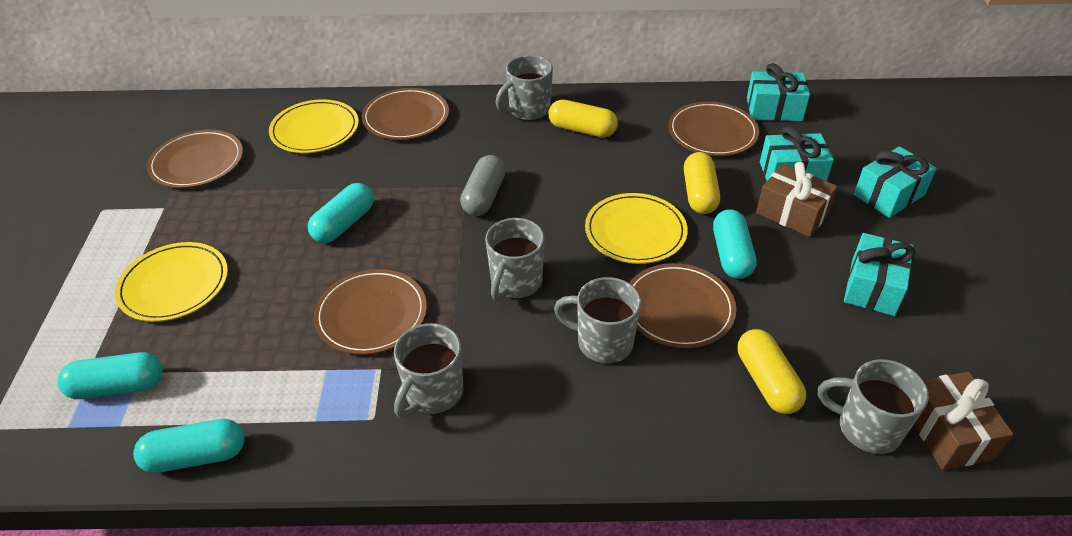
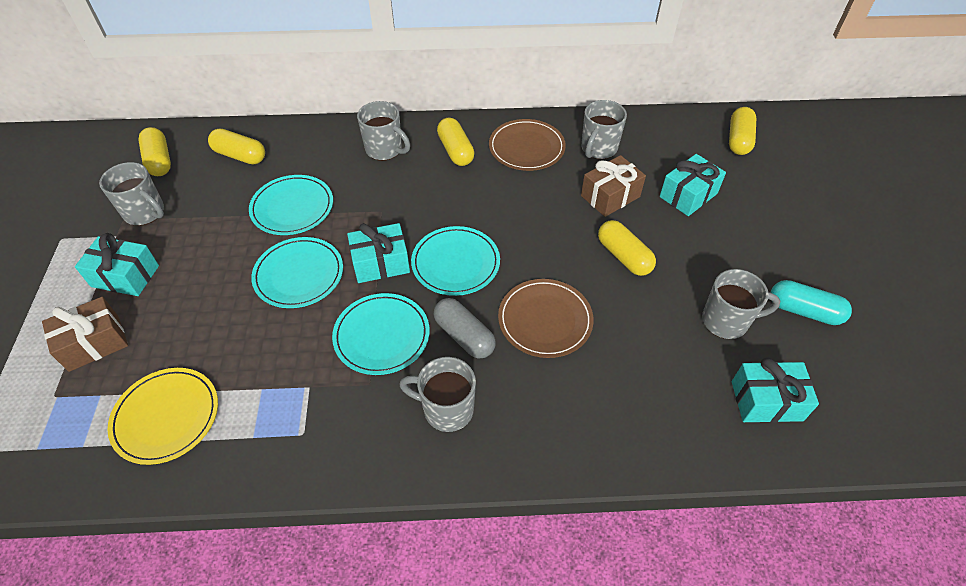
brown plate: [147,130,243,188] [314,269,427,355] [362,88,449,140] [629,263,736,348] [668,101,759,156] = 5 -> [489,119,566,171] [498,279,594,358] = 2
turquoise capsule: [57,352,163,399] [133,419,245,473] [308,183,374,243] [713,209,757,279] = 4 -> [770,280,852,325] = 1
turquoise plate: none = 0 -> [249,175,333,235] [251,237,343,308] [332,293,430,375] [411,226,500,296] = 4
yellow capsule: [548,99,618,138] [684,152,720,214] [738,329,806,414] = 3 -> [139,127,171,176] [208,128,265,165] [437,117,474,166] [598,220,656,276] [729,107,756,155] = 5
yellow plate: [115,242,228,322] [269,99,359,153] [585,193,688,264] = 3 -> [108,368,218,465] = 1

